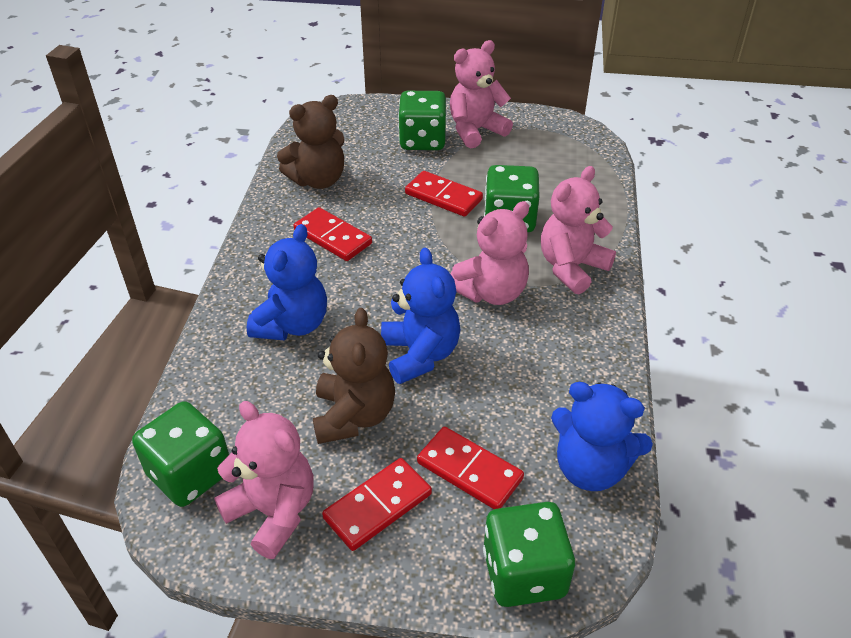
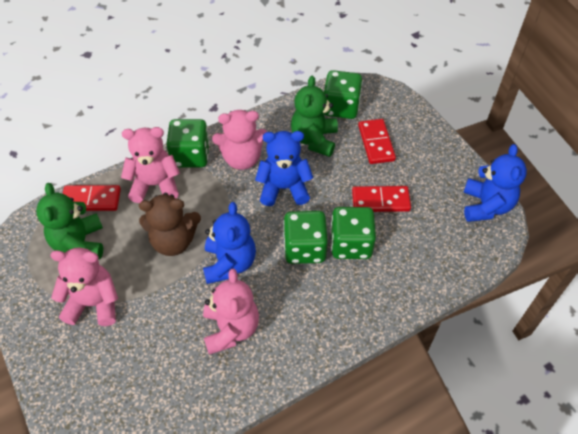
brown teddy bear: [277,95,344,189] [313,308,395,444] = 2 -> [139,193,201,256] = 1
green teddy bear: none = 0 -> [36,183,103,259] [291,76,338,157] = 2
red domino: [294,207,372,261] [322,458,432,551] [405,171,483,217] [417,427,524,509] = 4 -> [62,185,121,211] [352,186,411,212] [358,119,396,164] = 3

